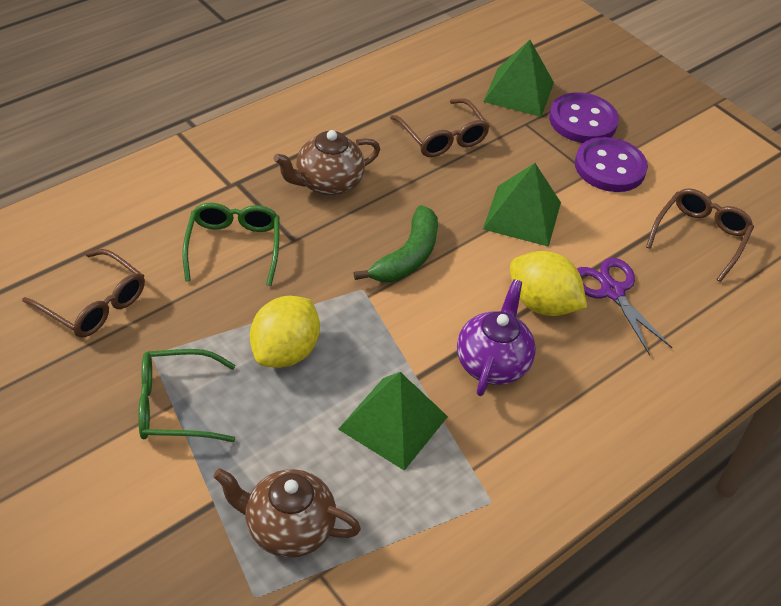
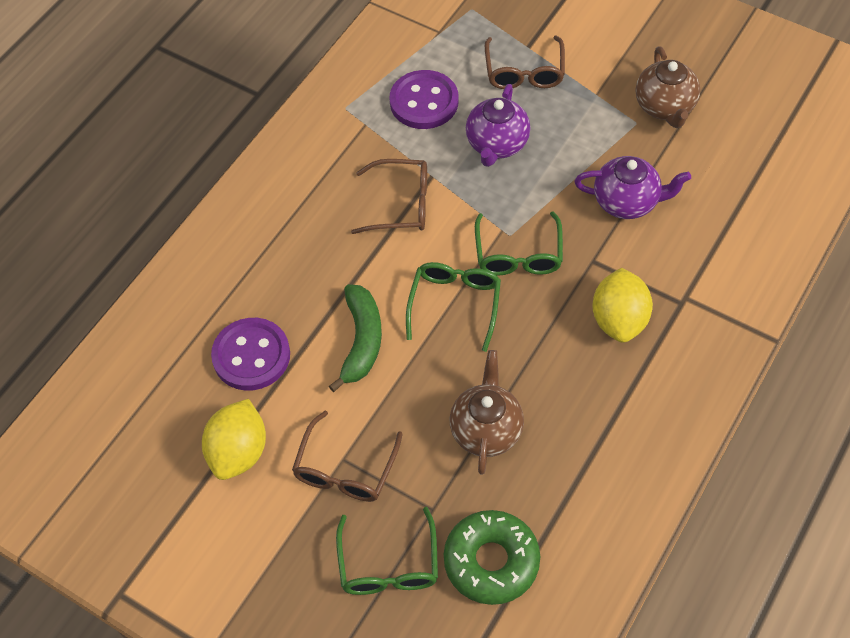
green donut: none = 0 -> [444,510,540,605] = 1
green glasses: [138,349,236,442] [182,203,280,286] = 2 -> [336,507,438,595] [406,262,501,352] [475,211,563,276] = 3
green pyramid: [338,372,448,471] [483,40,554,117] [483,163,561,247] = 3 -> none = 0
purple scissors: [577,258,673,356] = 1 -> none = 0
purple teapot: [457,279,536,396] = 1 -> [466,84,530,167] [574,156,691,219] = 2

